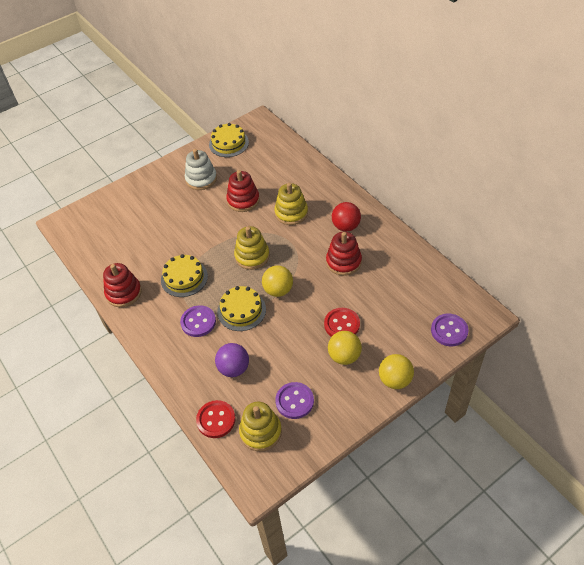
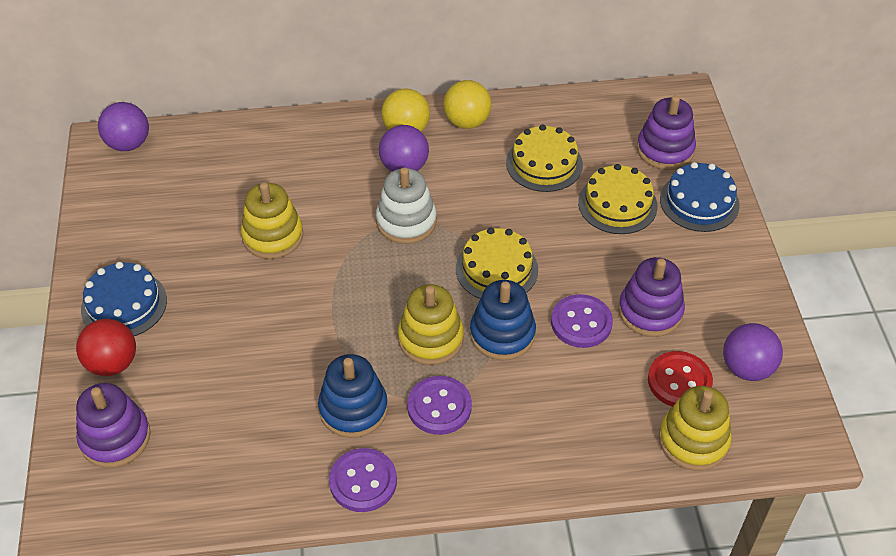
blue cake: none = 0 -> [81,262,167,336] [660,162,740,232] = 2
blue stacking toy: none = 0 -> [318,354,388,438] [470,280,536,360] = 2
purple ball: [215,343,249,377] = 1 -> [98,102,149,151] [379,125,429,172] [723,323,783,381] = 3
purple stacking toy: none = 0 -> [76,383,151,468] [618,257,685,337] [637,95,696,170] = 3
red button: [196,400,235,438] [324,308,360,337] = 2 -> [648,351,713,407] = 1
red stacking toy: [103,263,142,307] [226,170,260,212] [326,232,362,276] = 3 -> none = 0
yellow ball: [262,266,293,297] [328,331,362,365] [379,354,414,389] = 3 -> [381,88,430,132] [443,80,492,129] = 2

